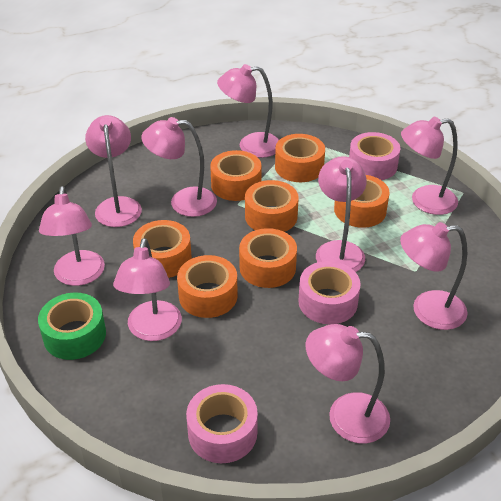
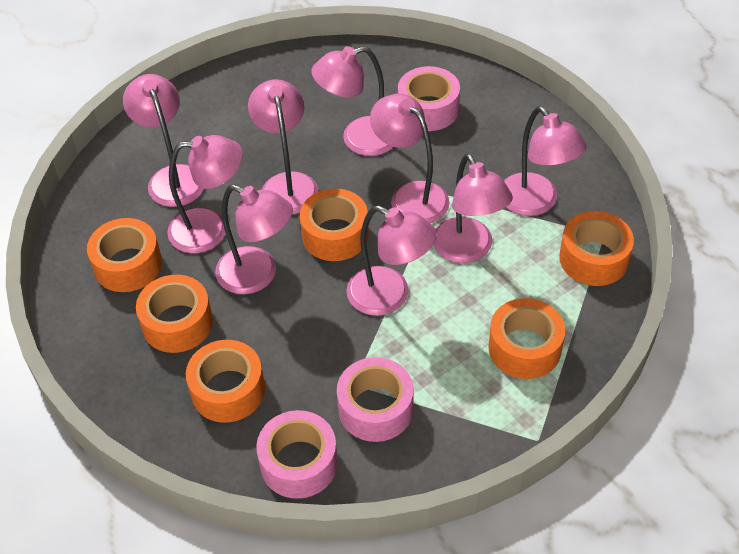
green tape: [38,293,106,360] = 1 -> none = 0
orange tape: [133,220,192,278] [177,255,238,318] [210,150,262,201] [239,228,297,288] [245,180,299,232] [275,134,325,182] [334,175,390,228] = 7 -> [87,218,162,292] [136,275,213,353] [186,340,265,423] [300,188,369,261] [488,298,565,379] [559,211,634,286] = 6

